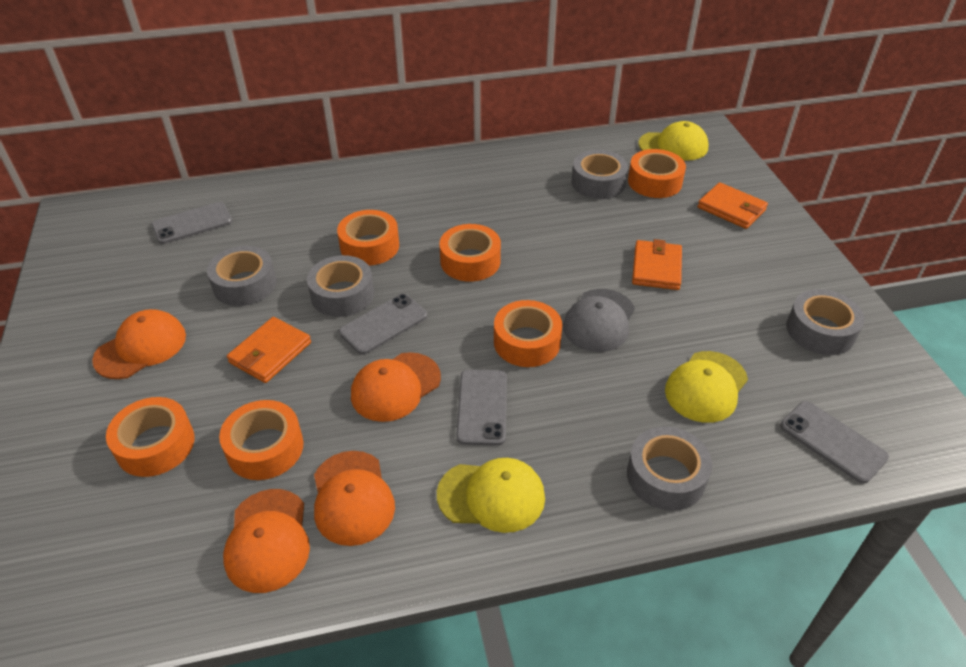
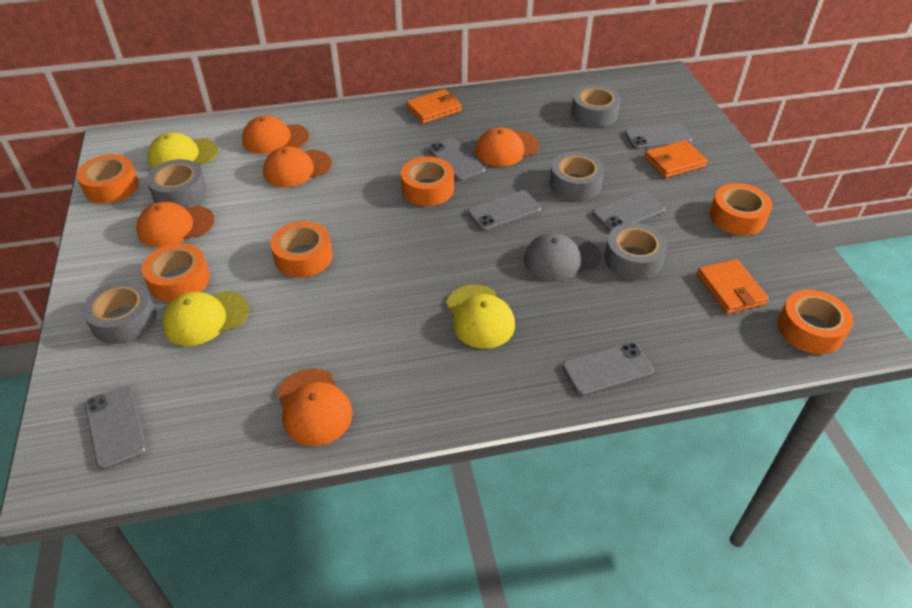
grey phone: [152,202,232,244] [339,294,427,355] [456,370,507,446] [780,401,889,484] = 4 -> [85,386,147,470] [428,138,485,181] [468,190,541,231] [562,342,654,396] [592,191,666,232] [625,123,692,150] = 6
orange cap: [92,309,186,379] [223,489,310,593] [314,451,395,546] [351,352,441,422] = 4 -> [136,202,215,247] [242,115,309,154] [263,146,332,187] [277,368,353,446] [475,127,539,167] = 5

